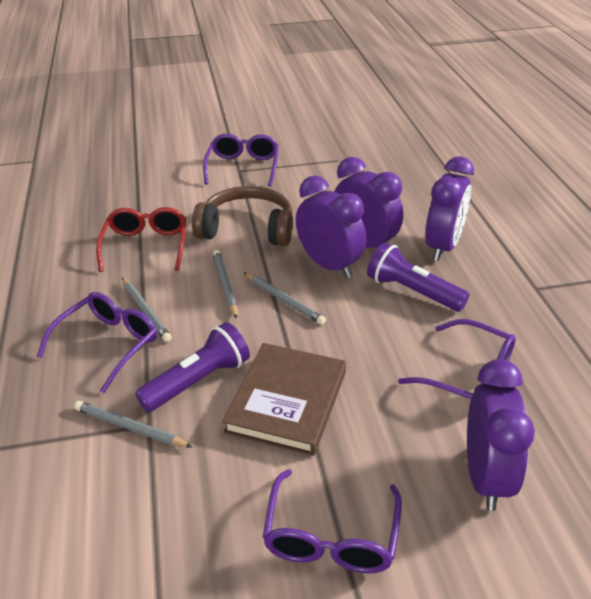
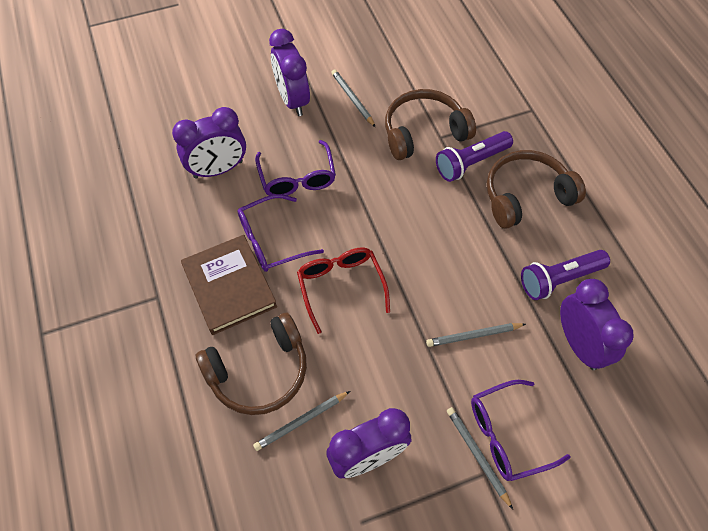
brown headphones: [192,186,293,246] = 1 -> [196,313,307,415] [385,89,476,160] [487,150,586,229] = 3
purple glasses: [37,292,157,393] [203,134,279,186] [263,469,402,573] [398,319,516,399] = 4 -> [237,194,324,272] [255,140,336,196] [471,380,571,481] = 3

